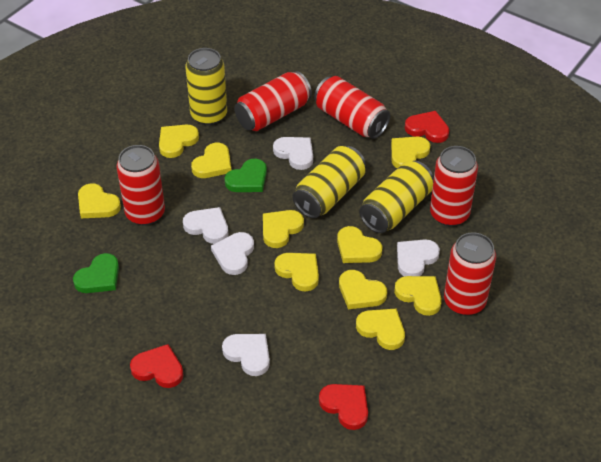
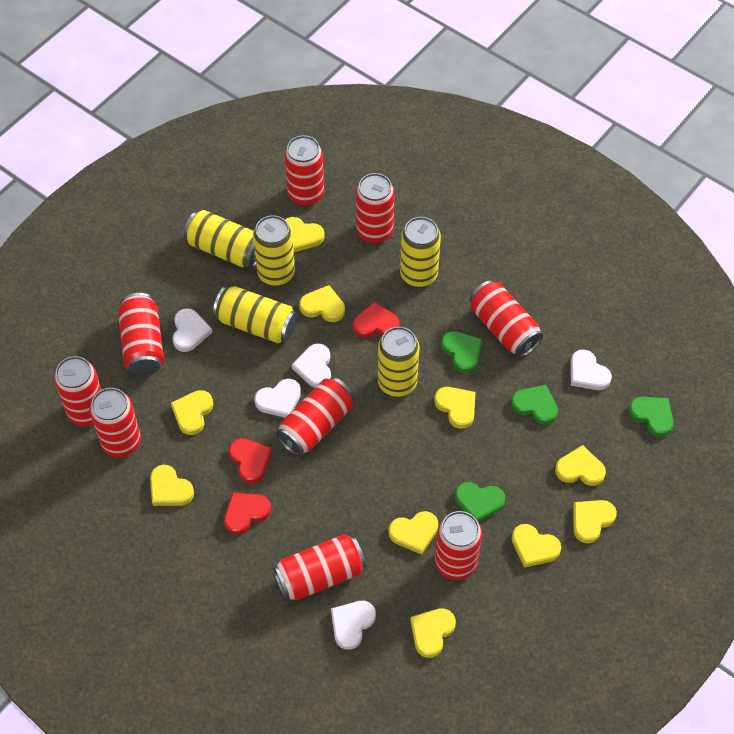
green heart: [73,253,119,293] [225,159,267,192] = 2 -> [441,331,482,373] [455,482,505,522] [511,385,558,425] [629,397,673,437] = 4
red can: [116,145,165,225] [234,71,312,131] [314,76,391,139] [430,146,478,226] [444,232,496,315] = 5 -> [54,356,102,426] [90,388,141,458] [118,293,164,376] [273,534,366,601] [276,377,354,456] [285,135,324,206] [356,173,395,244] [435,511,482,580] [469,280,543,357] = 9
yellow can: [185,48,227,125] [292,146,366,218] [359,161,434,233] = 3 -> [184,210,256,268] [213,286,297,343] [253,215,295,286] [378,327,419,397] [400,217,441,287] = 5

